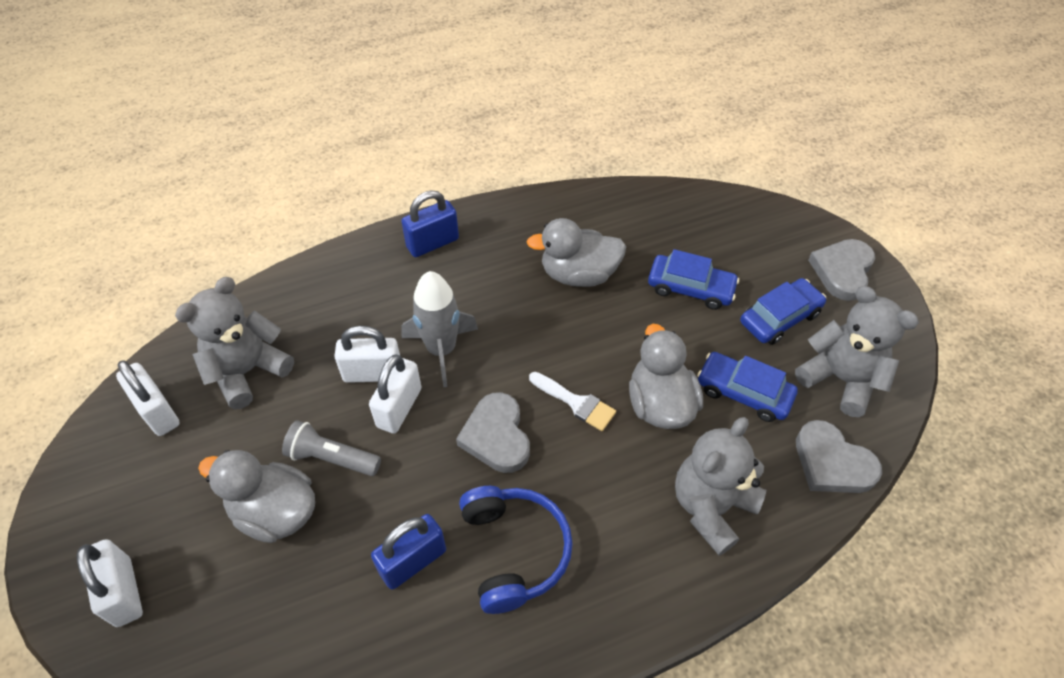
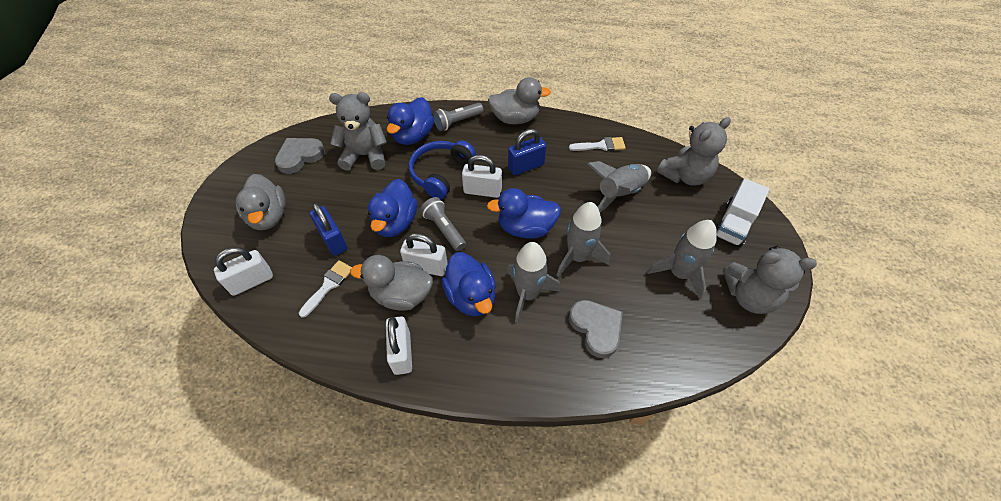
blue car: [648,249,739,310] [697,352,798,422] [740,278,826,345] = 3 -> none = 0
blue duck: none = 0 -> [367,179,417,237] [387,97,434,145] [442,252,496,316] [487,188,561,239] = 4
grey flashlight: [282,420,381,476] = 1 -> [420,197,466,251] [433,103,484,131] = 2
grey heart: [456,392,530,473] [796,420,882,493] [808,239,875,301] = 3 -> [275,138,325,174] [569,300,623,358] = 2
grey rocket: [401,271,478,387] = 1 -> [507,242,560,323] [556,202,610,278] [587,161,651,212] [647,220,717,300] = 4
white brush: [529,372,616,431] = 1 -> [299,260,352,318] [569,137,626,151] = 2
white truck: none = 0 -> [716,178,770,247] = 1

